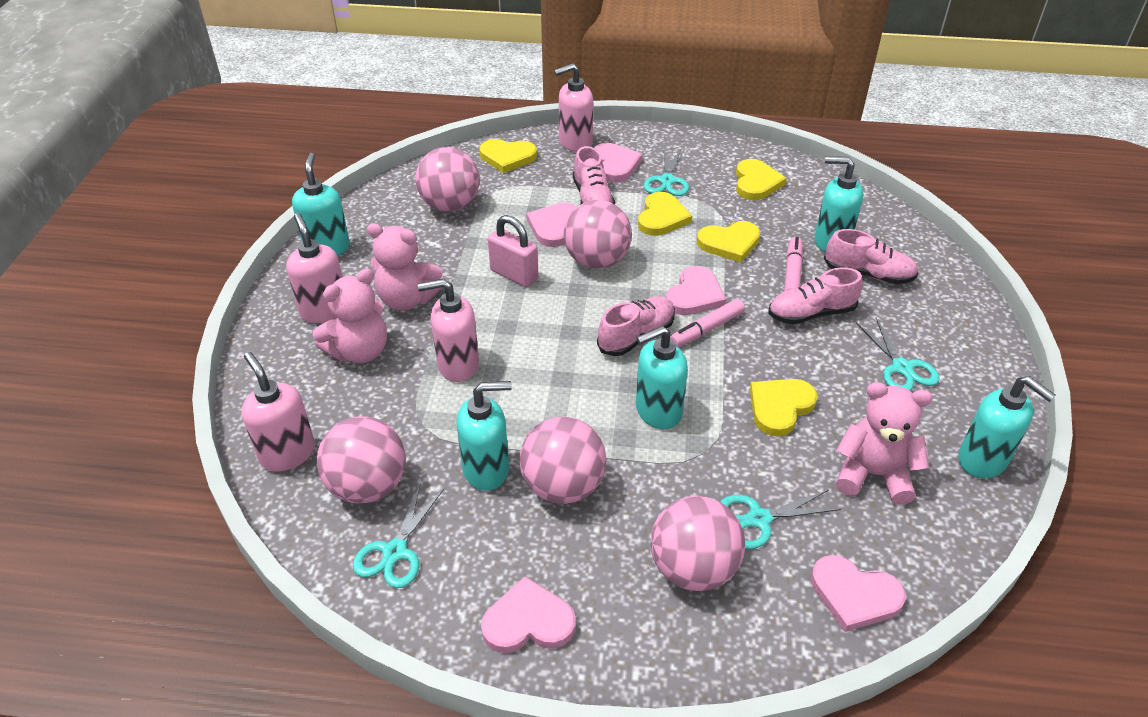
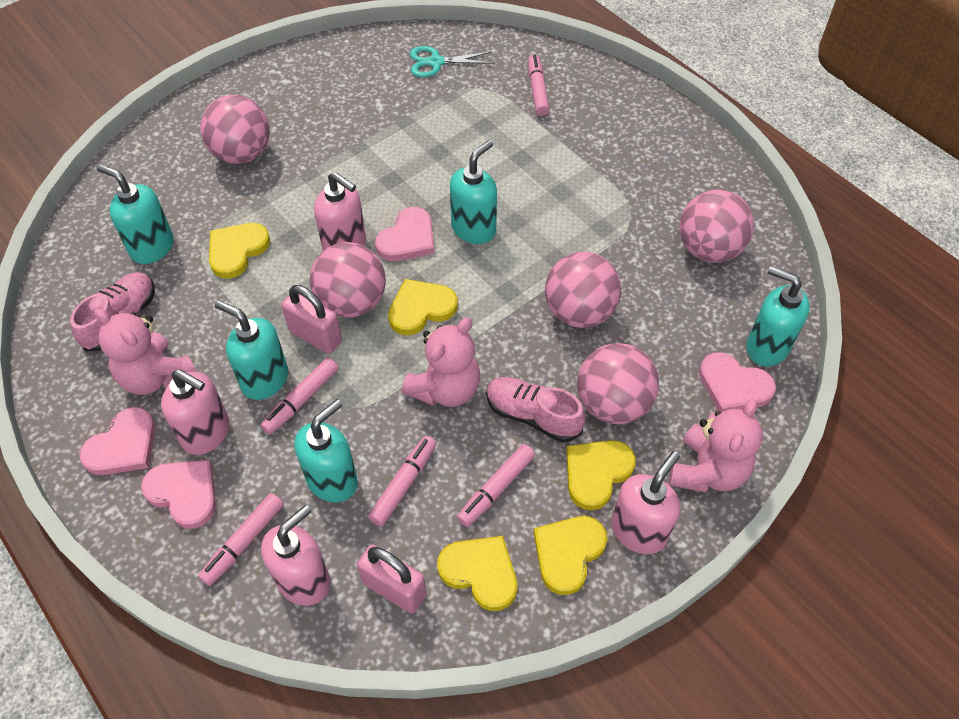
pink heart: [481,576,576,653] [526,203,577,247] [594,143,642,182] [666,266,726,315] [811,555,906,632] = 5 -> [79,407,155,475] [141,460,216,529] [375,207,435,261] [699,352,776,412] = 4
pink marker: [670,299,745,347] [784,237,803,291] = 2 -> [198,493,284,586] [260,357,339,434] [368,436,436,527] [457,444,535,527] [528,54,550,116] = 5
pink padlock: [488,215,538,287] = 1 -> [281,285,342,354] [357,544,426,614] = 2
pink shoe: [573,146,615,204] [597,296,675,356] [768,267,863,324] [824,229,918,284] = 4 -> [70,272,155,351] [486,377,586,442] = 2
turquoise scissors: [353,483,444,588] [644,150,689,196] [720,490,841,549] [856,318,940,391] = 4 -> [410,46,494,77] = 1

